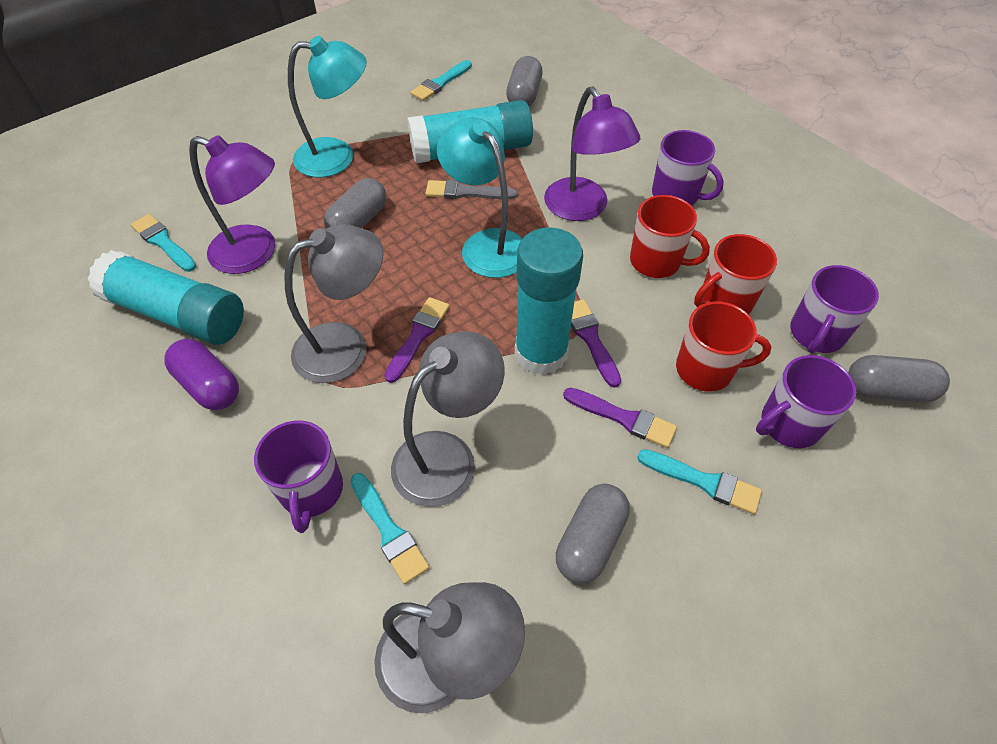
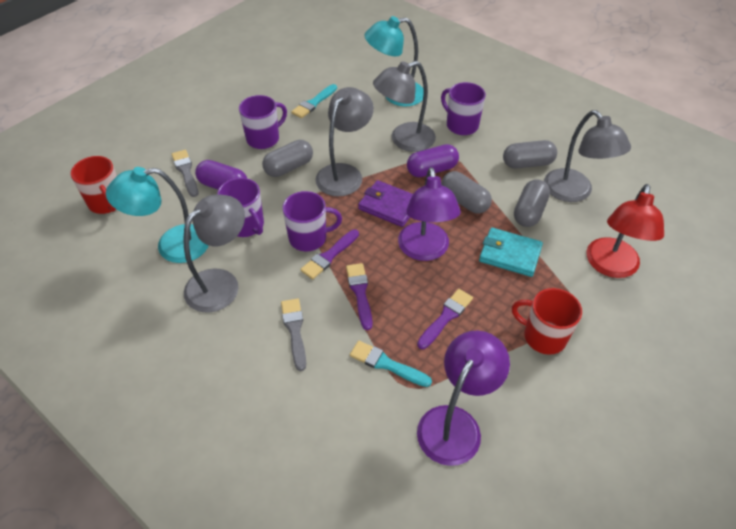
grey brush: [425,180,517,199] = 1 -> [172,150,198,197] [281,298,306,371] = 2
grey lamp: [284,224,383,383] [374,582,525,713] [391,331,505,507] = 3 -> [183,194,245,313] [315,87,374,196] [373,61,436,152] [544,110,631,202] = 4
purple capsule: [164,339,239,410] = 1 -> [195,160,247,190] [407,144,459,177] = 2
purple wallet: none = 0 -> [358,180,413,227] = 1
red lamp: none = 0 -> [587,184,664,278] = 1
red mug: [630,195,710,278] [676,302,771,392] [694,234,777,315] = 3 -> [71,156,117,214] [512,288,582,355] = 2
turquoise brush: [131,214,197,272] [350,473,430,584] [410,60,472,101] [637,449,762,514] = 4 -> [291,84,337,118] [350,341,432,387] = 2
turquoise glue stick: [87,250,244,345] [407,100,533,163] [515,227,583,375] = 3 -> none = 0
turquoise wallet: none = 0 -> [479,227,543,277] = 1

